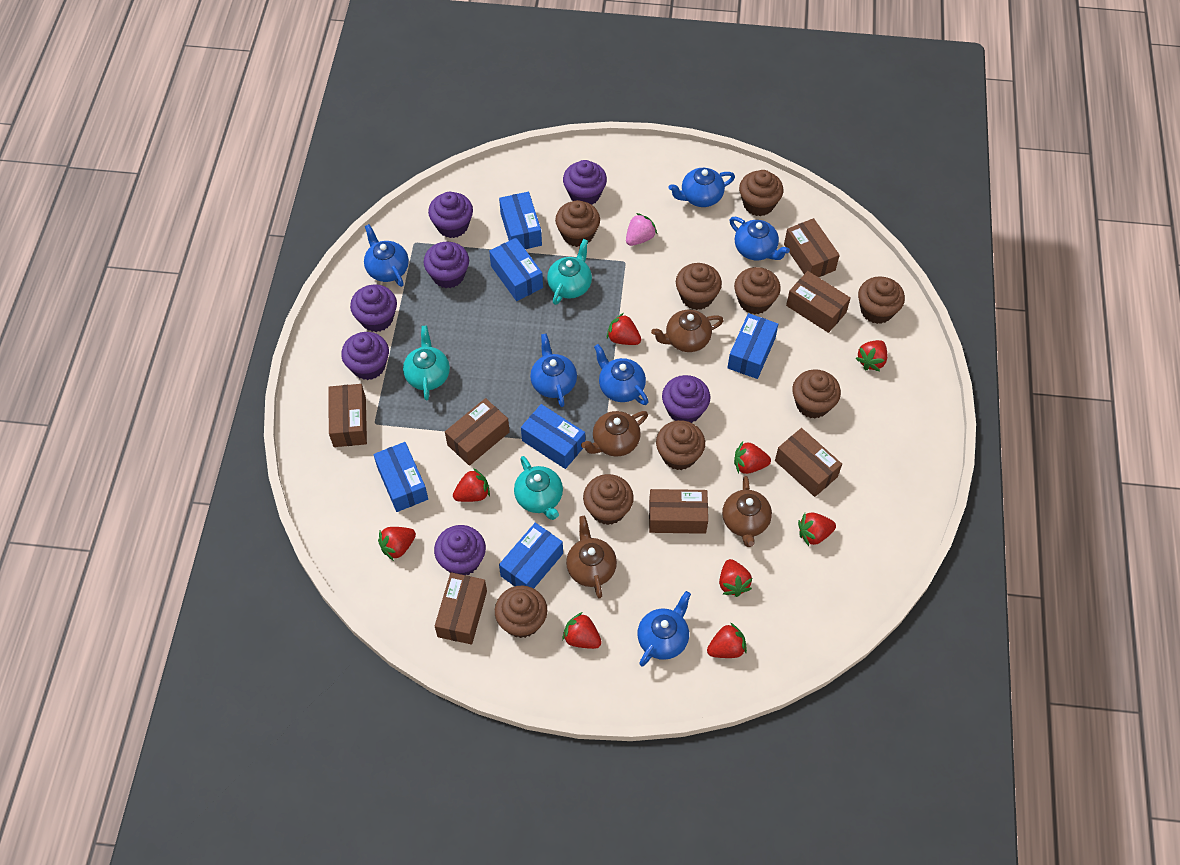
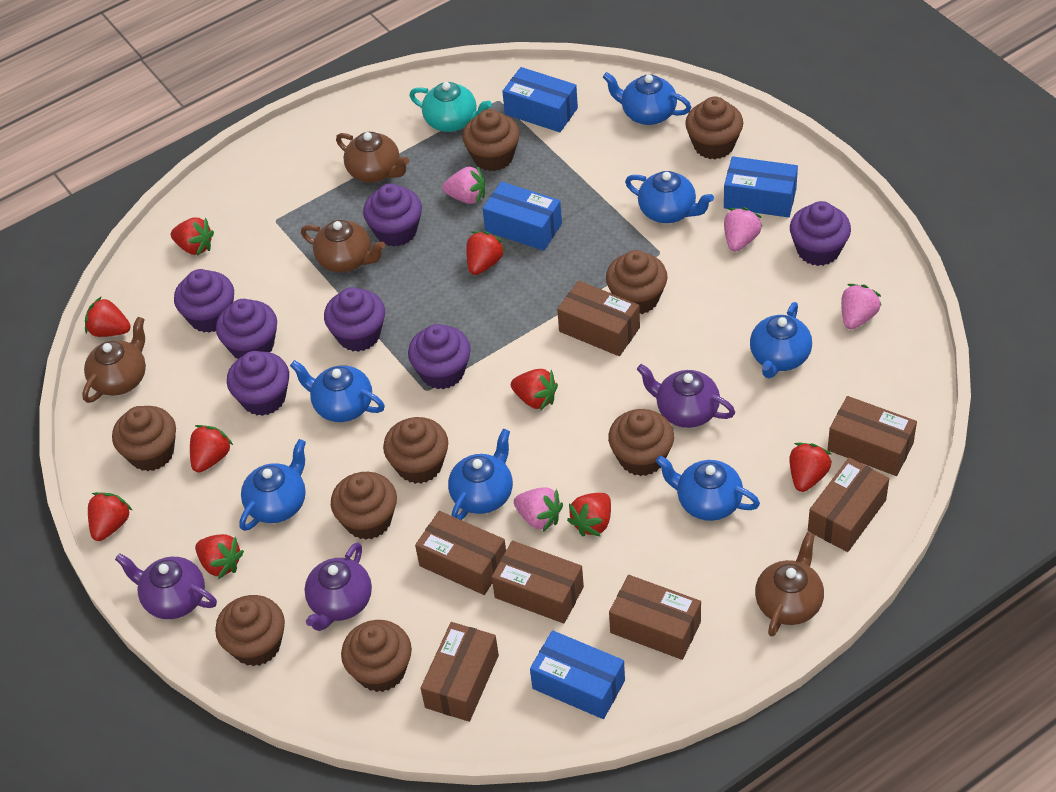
blue box: [373,442,428,512] [489,238,543,301] [499,192,542,249] [499,523,563,588] [521,404,585,469] [727,313,778,379] = 6 -> [483,182,562,251] [502,67,578,132] [530,630,625,719] [724,156,798,218] = 4
blue teapot: [364,224,409,287] [530,333,577,407] [594,344,648,405] [637,591,691,666] [669,168,735,207] [730,217,790,260] = 6 -> [239,439,306,531] [290,360,385,422] [448,429,513,520] [603,72,692,125] [625,171,714,223] [656,455,760,521] [750,302,812,378] = 7
pink strawberry: [626,213,657,246] = 1 -> [442,166,485,204] [514,487,563,532] [724,207,762,252] [841,284,882,330] = 4
purple teapot: none = 0 -> [115,553,217,619] [305,542,372,631] [637,364,735,428] = 3
turquoise teapot: [403,326,450,400] [514,456,563,520] [547,239,592,305] = 3 -> [409,82,492,132] = 1

